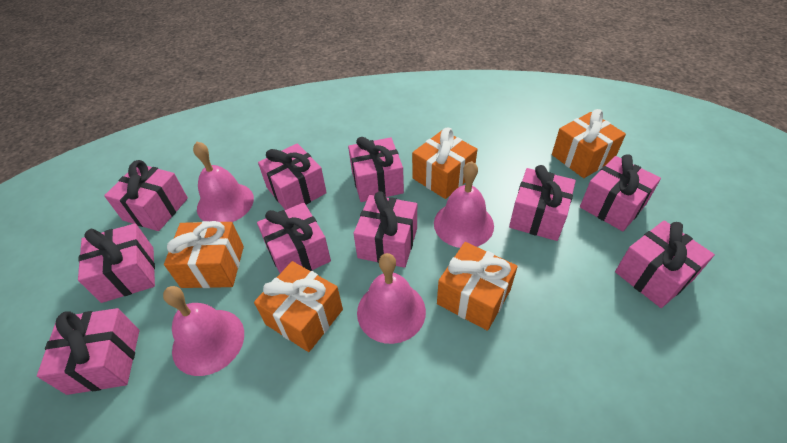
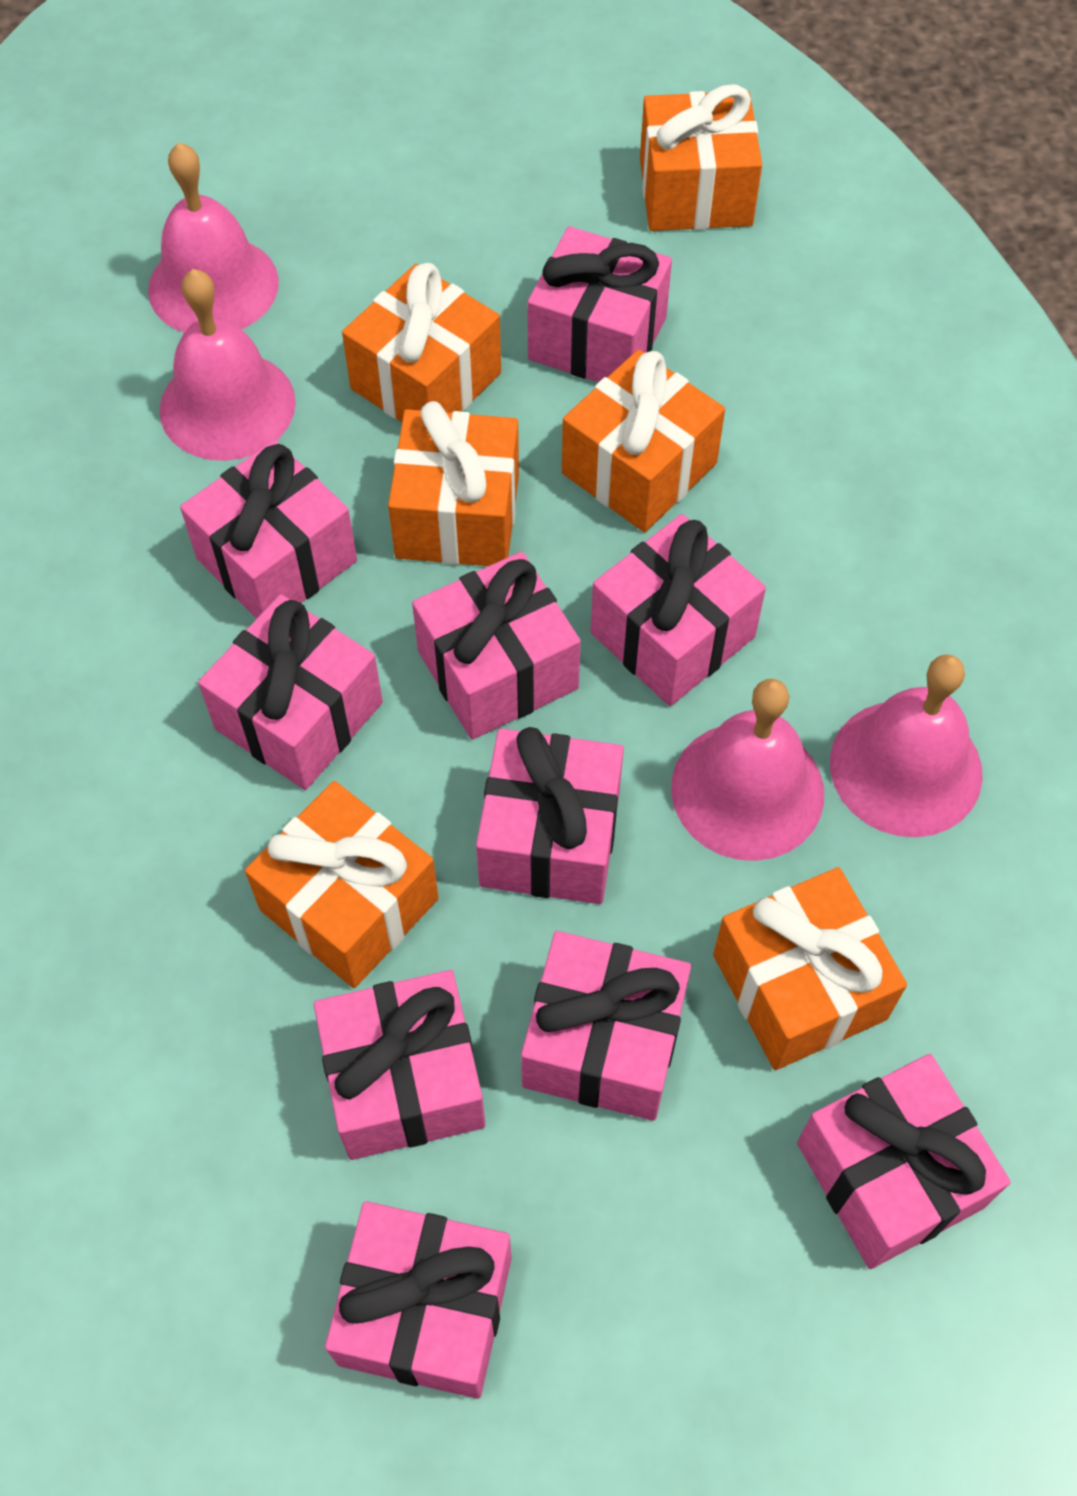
orange gift: [164,221,244,288] [254,261,343,352] [412,128,477,199] [437,242,518,331] [552,109,626,178] = 5 -> [245,781,439,988] [342,263,501,422] [388,401,519,566] [562,350,725,532] [640,84,762,231] [713,867,907,1070] = 6

